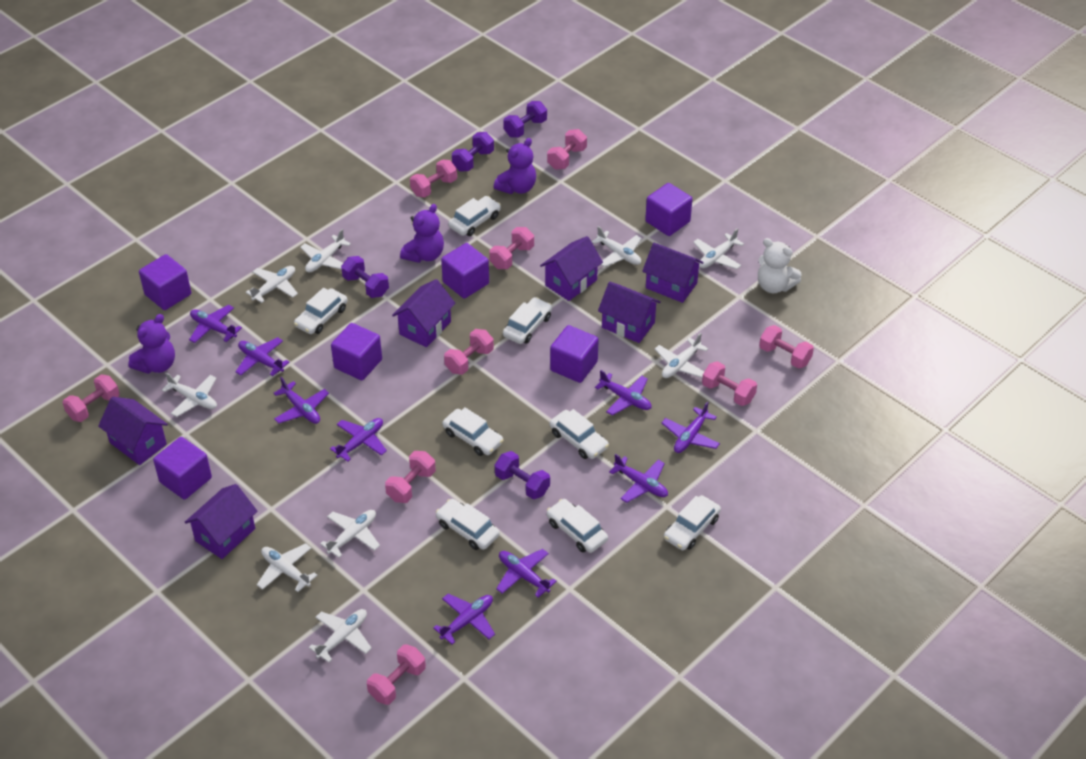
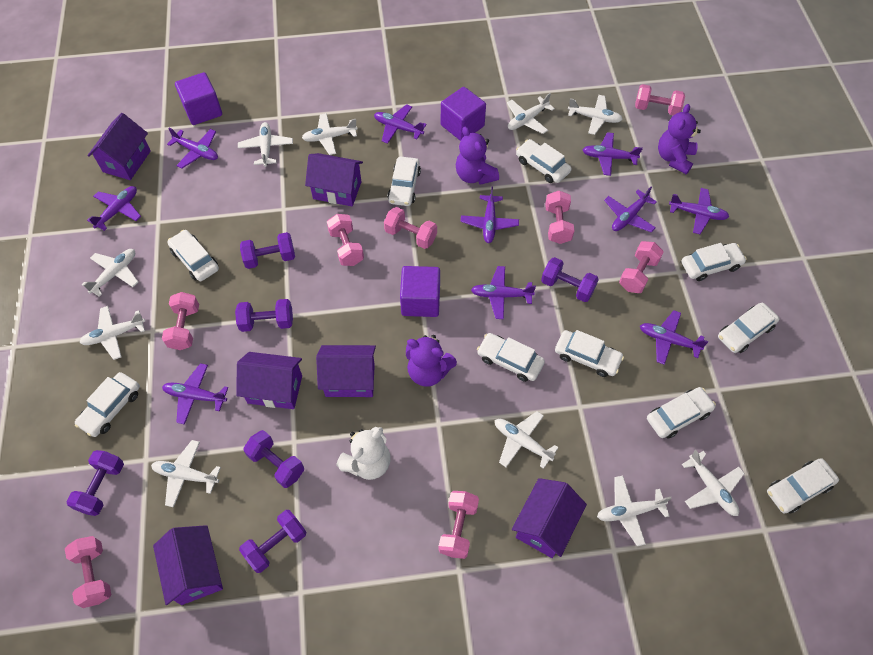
pink dumbbell: [63,374,120,422] [367,645,426,705] [385,451,436,503] [410,159,457,197] [444,329,494,375] [489,227,534,269] [547,129,587,170] [702,361,757,406] [759,325,814,369] = 9 -> [65,536,111,608] [162,292,199,350] [327,214,364,266] [384,207,437,249] [439,491,479,559] [545,190,574,244] [619,241,664,293] [635,84,685,116] = 8
purple cube: [139,254,191,310] [153,437,212,500] [331,323,382,380] [441,243,489,299] [550,325,599,383] [645,183,692,236] = 6 -> [175,72,222,125] [400,266,440,317] [441,87,486,141] = 3
purple dumbbell: [341,256,389,298] [452,132,494,172] [495,451,550,499] [503,101,547,138] = 4 -> [66,450,124,516] [235,299,293,332] [239,510,306,573] [240,232,295,269] [243,430,304,488] [541,257,599,302] = 6
purple plane: [189,305,242,343] [235,337,290,376] [274,377,329,424] [330,418,387,462] [433,594,495,644] [496,549,557,598] [595,370,651,416] [609,454,668,503] [662,401,720,453] = 9 -> [87,186,141,231] [162,363,228,425] [167,128,218,169] [374,104,427,144] [461,186,519,243] [471,266,536,319] [583,132,643,176] [604,186,657,232] [640,310,708,365] [669,188,729,234] = 10
white car: [294,288,348,334] [436,499,500,550] [442,408,504,456] [448,196,501,236] [503,297,552,344] [547,499,608,553] [550,409,609,459] [664,495,721,550] = 8 -> [75,372,140,437] [167,230,219,281] [388,157,421,206] [477,333,545,382] [516,139,571,183] [555,330,624,377] [647,387,716,439] [682,243,747,281] [718,303,780,353] [767,458,839,513] = 10
white plane: [162,372,217,417] [246,266,298,303] [257,543,317,592] [300,229,351,273] [309,609,372,662] [320,510,380,558] [592,226,642,267] [655,333,708,378] [693,228,744,269] = 9 -> [79,306,145,360] [82,249,138,297] [151,440,221,508] [238,122,293,167] [302,113,357,155] [495,411,559,469] [507,93,555,134] [568,95,623,135] [597,475,671,546] [682,450,745,516] = 10

